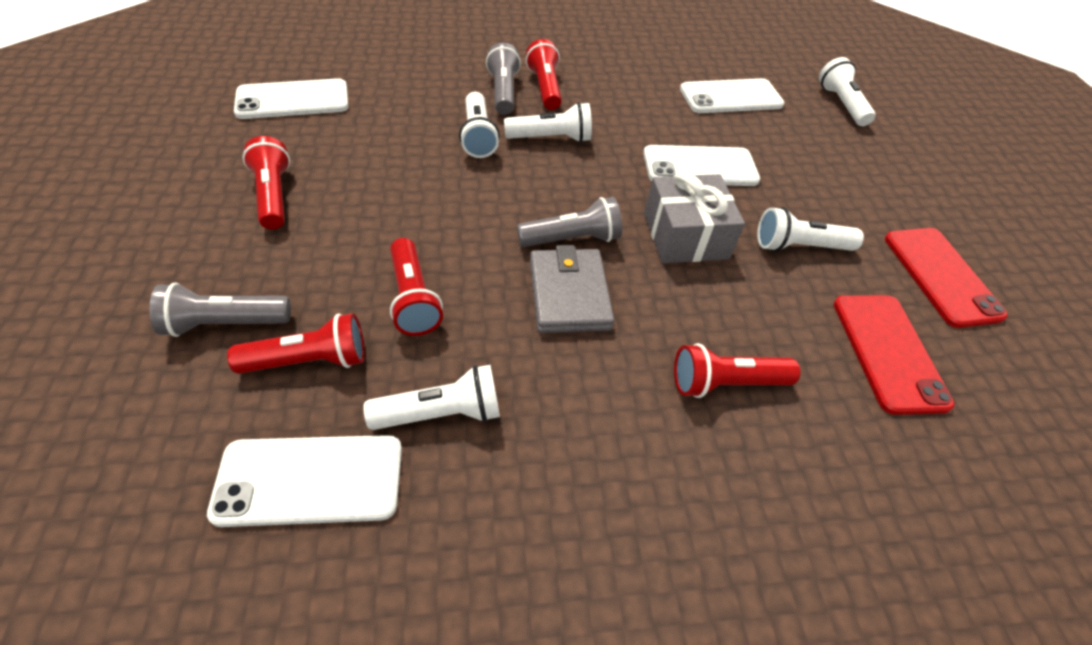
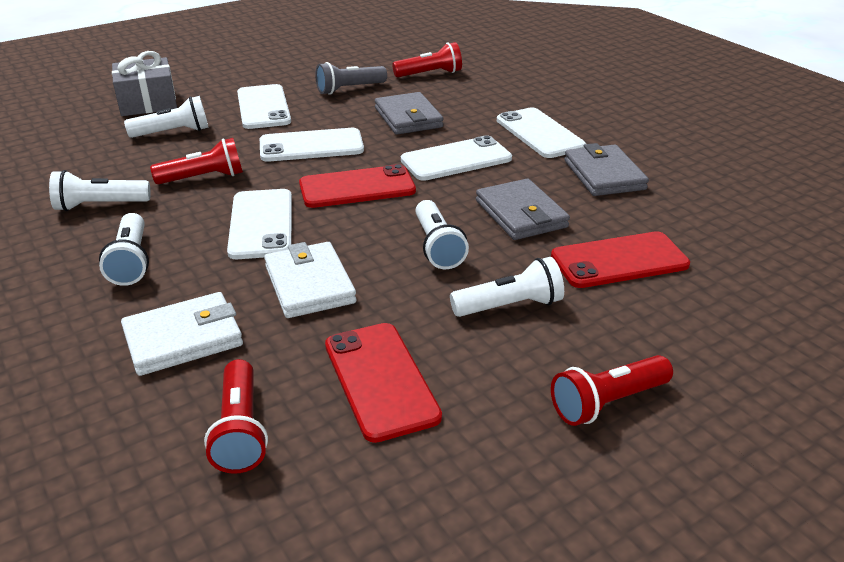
grey flashlight: [149,282,291,337] [486,42,521,115] [517,197,622,247] = 3 -> [315,62,387,95] = 1
grey wallet: [530,245,614,333] = 1 -> [375,92,444,135] [476,179,570,240] [564,143,649,196] = 3
red flashlight: [227,313,365,374] [242,136,290,229] [390,238,443,336] [526,39,562,110] [674,343,800,398] = 5 -> [150,138,243,184] [204,359,268,474] [392,42,462,77] [551,355,673,426] = 4
red phone: [834,295,955,415] [885,228,1008,328] = 2 -> [299,164,416,208] [325,323,442,443] [551,231,690,288] = 3
white phone: [207,435,402,527] [234,78,349,119] [643,145,760,186] [680,78,785,113] = 4 -> [227,189,292,259] [237,84,291,129] [260,128,364,162] [401,135,512,181] [497,107,586,158] = 5
white wallet: none = 0 -> [121,292,243,376] [264,242,357,318] = 2

